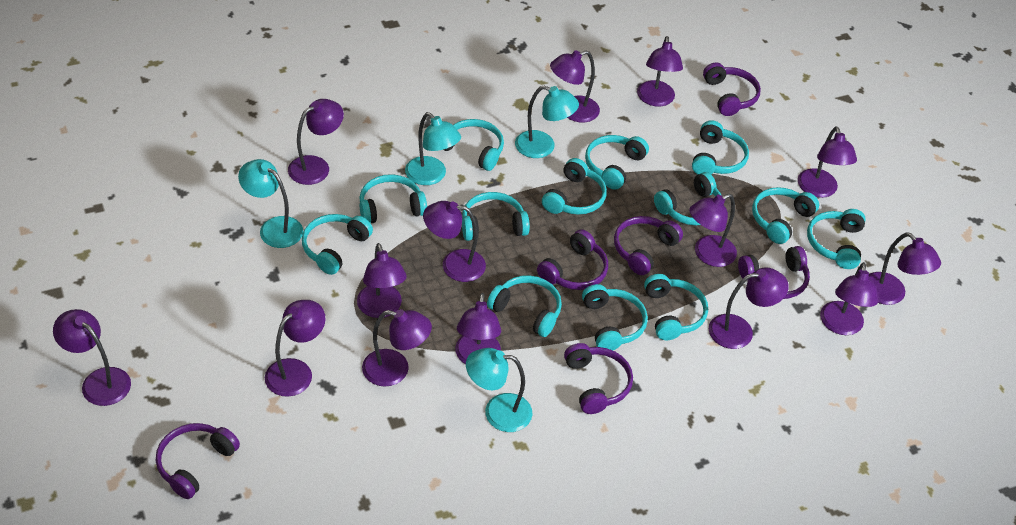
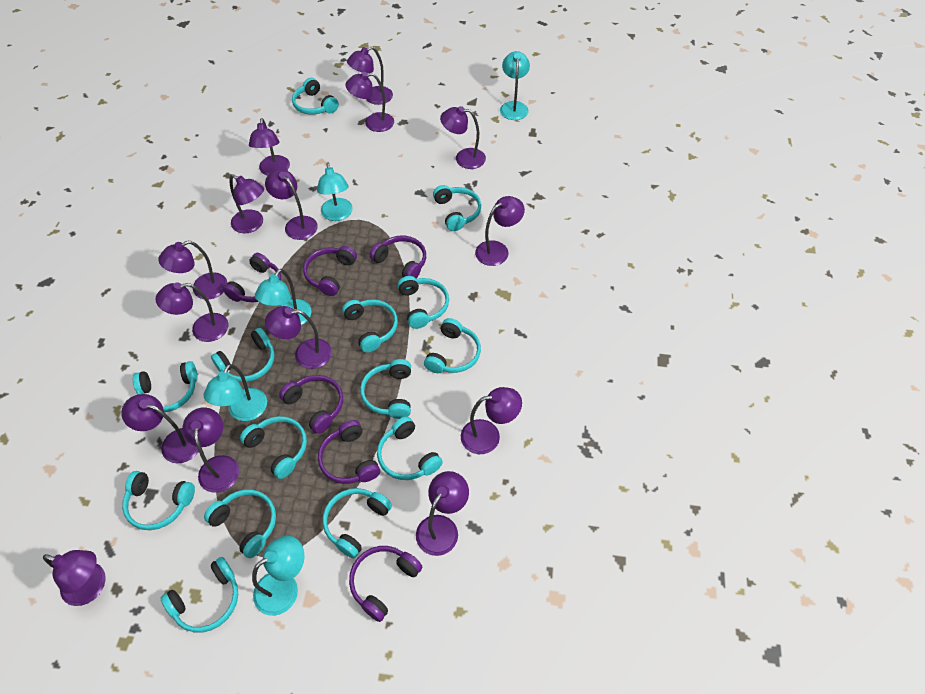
purple lamp: [53,309,131,406] [265,300,326,397] [288,99,344,185] [357,243,407,318] [362,309,432,387] [423,201,486,282] [455,293,501,364] [550,50,600,123] [637,36,683,106] [689,194,737,267] [709,267,789,349] [798,126,857,198] [820,262,878,335] [868,233,941,305] = 14 -> [43,550,106,606] [121,394,199,463] [156,282,228,342] [158,241,227,299] [183,407,239,493] [229,174,264,233] [249,118,290,176] [265,169,318,240] [265,306,332,369] [345,72,394,132] [347,46,393,105] [416,471,469,556] [440,106,486,169] [461,387,522,454] [475,196,525,266] = 15
turquoise headphones: [302,214,373,275] [359,174,427,223] [443,119,504,171] [462,192,530,241] [487,275,562,337] [542,158,607,215] [582,284,648,350] [585,135,649,189] [644,274,708,340] [654,172,722,225] [692,120,749,174] [752,187,819,244] [807,209,866,269] = 13 -> [122,471,195,530] [133,361,198,412] [161,557,238,633] [204,489,276,558] [211,328,275,382] [240,416,307,479] [292,78,339,115] [323,488,392,558] [342,299,398,353] [360,359,411,419] [377,417,443,480] [398,276,449,329] [424,318,481,373] [433,185,481,231] = 14
turquoise lamp: [238,159,303,248] [405,112,461,185] [466,348,533,432] [515,86,579,158] = 4 -> [204,364,267,421] [252,536,304,616] [255,269,312,325] [317,162,353,221] [500,51,530,120] = 5

